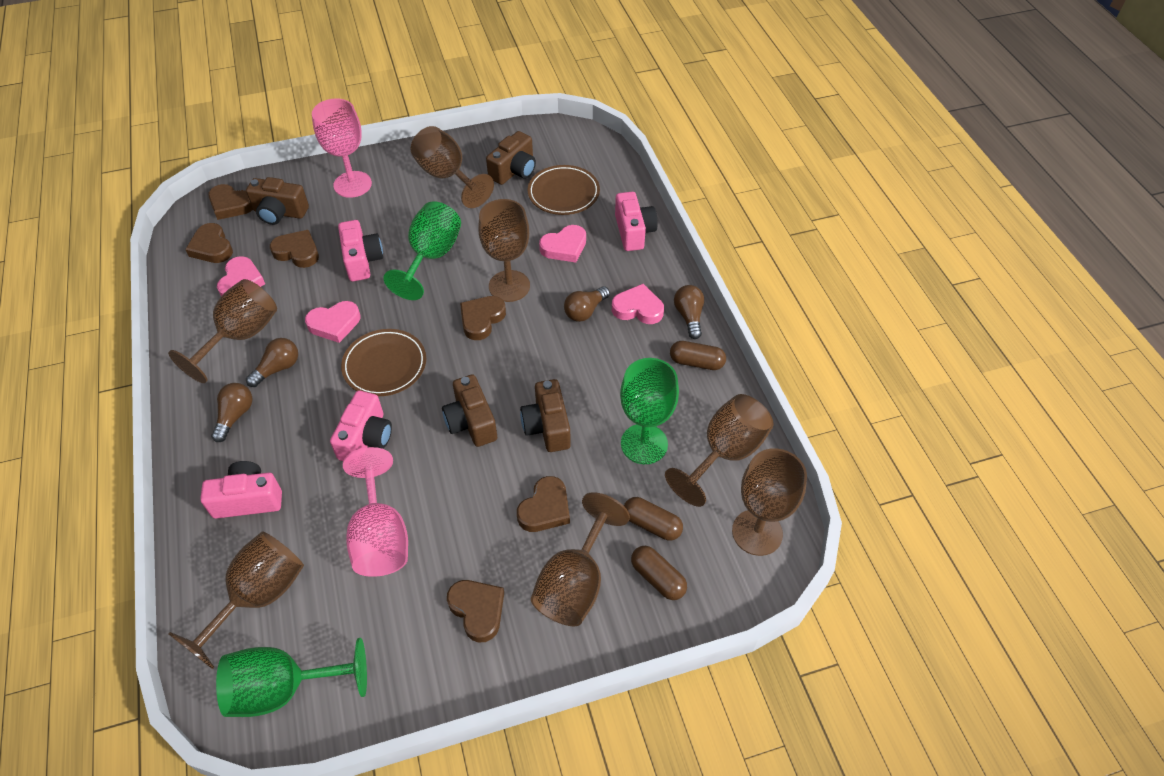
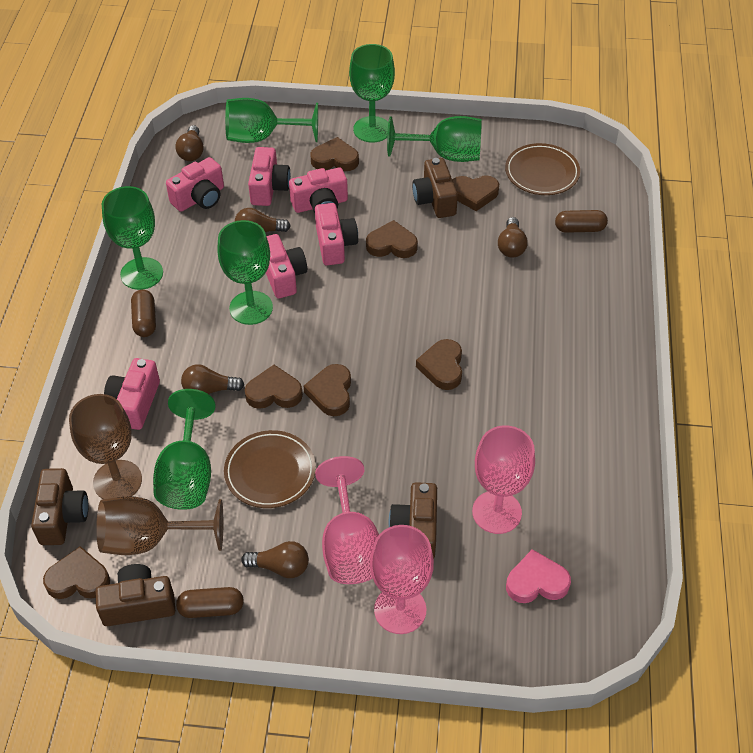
brown goblet: [168,279,277,383] [168,531,304,669] [410,126,494,208] [478,199,530,302] [531,492,630,626] [665,394,773,507] [732,448,807,556] = 7 -> [69,394,142,499] [96,496,223,555] = 2
brown heart: [185,223,233,263] [208,184,253,220] [270,230,319,268] [447,580,504,643] [460,296,506,340] [517,476,570,532] = 6 -> [43,546,110,599] [245,365,303,409] [304,364,351,416] [310,137,359,171] [366,220,418,258] [416,339,462,390] [452,175,499,211] = 7
brown light bulb: [211,383,252,442] [246,338,298,387] [564,286,610,322] [674,285,704,339] = 4 -> [175,125,204,161] [181,364,244,394] [235,208,291,232] [241,541,309,578] [498,217,528,257] = 5
green goblet: [216,638,367,717] [384,201,461,300] [620,358,679,464] = 3 -> [102,186,163,290] [153,389,216,510] [217,220,273,325] [225,98,318,143] [349,44,395,143] [387,116,482,162] = 6
pink camera: [200,461,282,519] [330,391,392,461] [338,220,383,281] [615,192,658,251] = 4 -> [104,358,160,430] [166,157,224,212] [248,147,291,206] [266,234,307,298] [289,168,348,213] [315,203,358,265] = 6
pink goblet: [312,98,372,198] [343,447,408,577] = 2 -> [315,456,379,584] [370,525,434,634] [472,425,535,534] = 3
pink heart: [217,256,265,296] [305,301,360,343] [539,225,586,262] [612,284,664,324] = 4 -> [506,549,571,603] = 1

